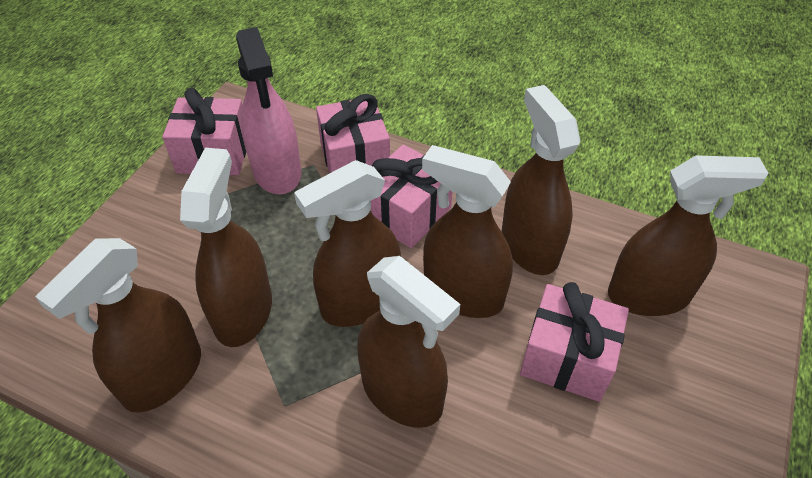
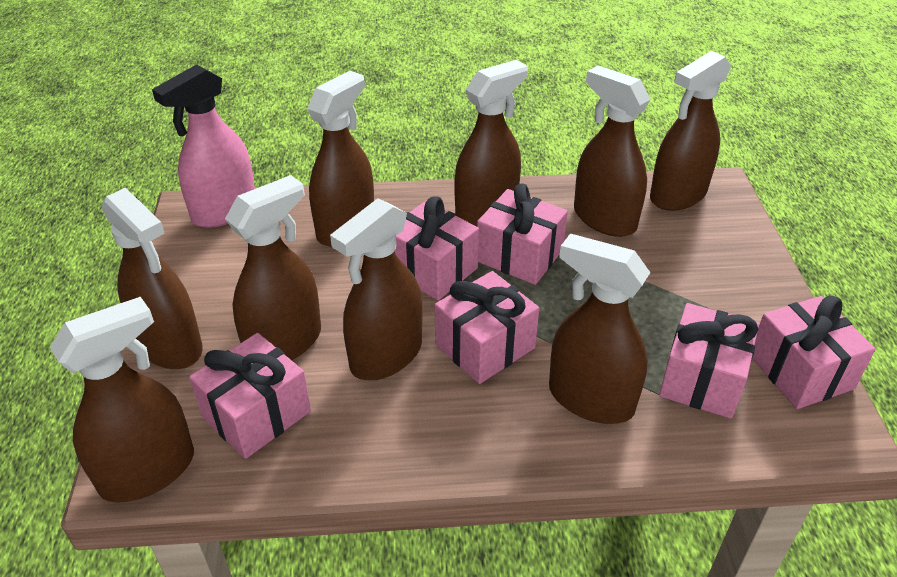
brown spray bottle: [35,238,201,413] [180,148,272,347] [294,160,401,327] [358,256,460,428] [422,145,513,318] [502,85,581,275] [608,155,769,316] = 7 -> [50,297,194,502] [101,187,203,369] [225,175,321,360] [307,71,374,247] [330,199,422,380] [454,60,528,226] [549,233,650,424] [574,66,651,237] [650,51,731,211] = 9
pink gift: [162,88,246,175] [316,94,390,173] [371,144,452,248] [520,282,629,402] = 4 -> [189,333,311,459] [395,196,479,300] [435,271,539,384] [477,183,568,285] [659,303,759,418] [752,296,876,409] = 6

